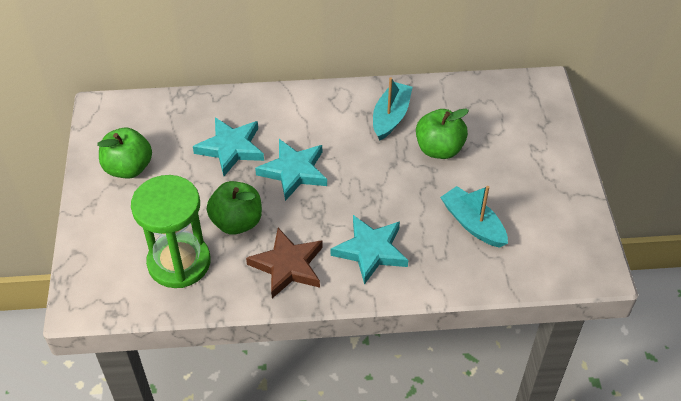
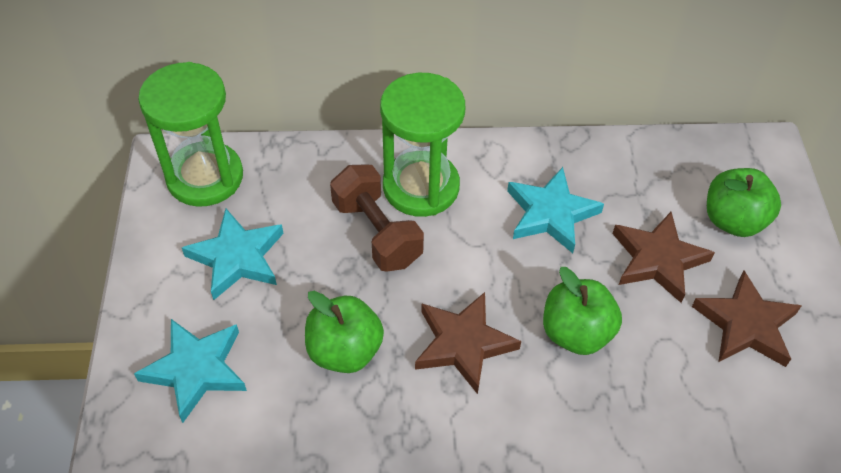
brown dumbbell: none = 0 -> [330,164,424,272] = 1
brown star: [246,228,323,298] = 1 -> [415,292,521,394] [612,212,715,303] [692,271,802,367] = 3
green hourglass: [131,175,210,288] = 1 -> [138,62,243,207] [380,73,465,217] = 2
turquoise boat: [373,77,413,140] [440,186,508,248] = 2 -> none = 0

